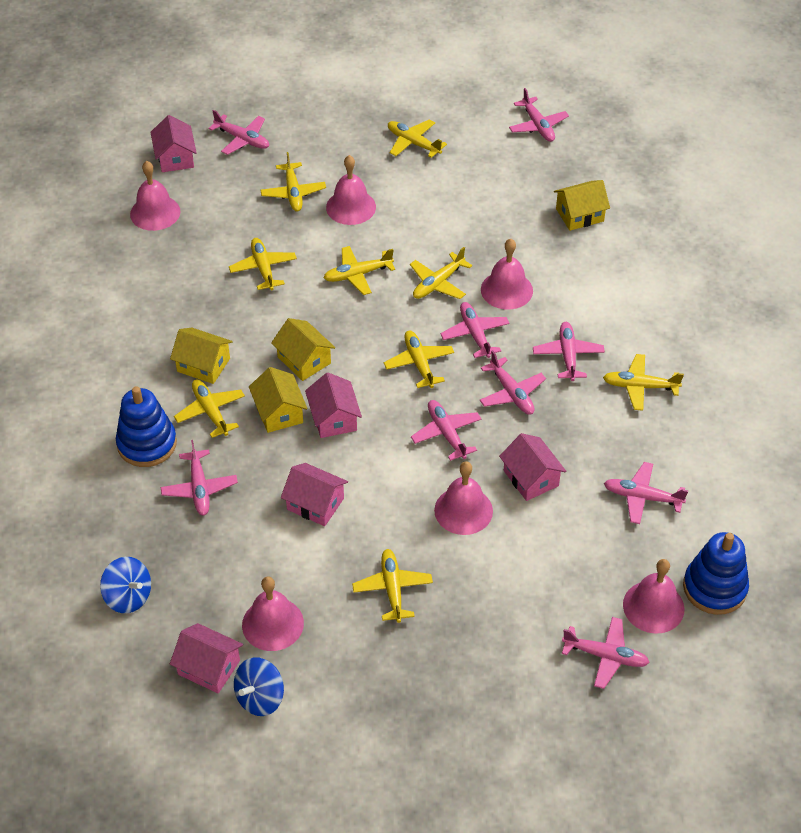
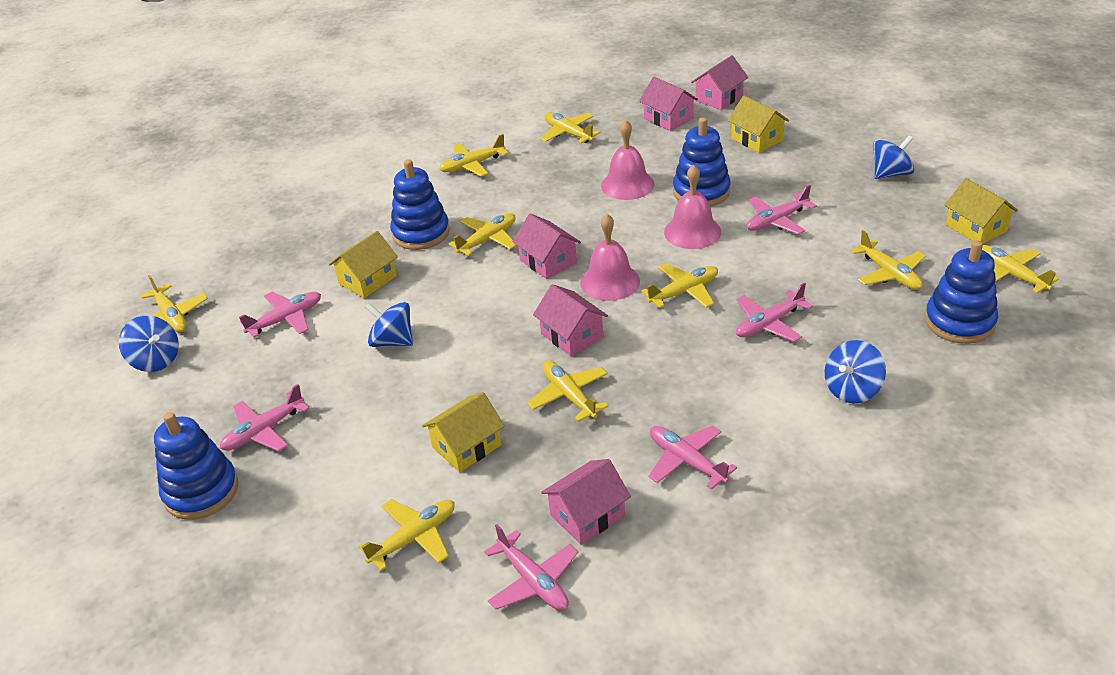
blue spinning top: [100,557,151,613] [234,657,284,716] = 2 -> [119,316,179,372] [365,302,413,347] [825,340,886,403] [873,135,914,179] = 4
blue stacking toy: [116,386,177,467] [683,532,749,615] = 2 -> [154,412,238,520] [390,159,450,250] [673,117,731,207] [925,240,998,344] = 4
pink bell: [130,161,180,231] [242,576,304,651] [326,155,376,225] [434,461,493,535] [481,239,533,310] [623,559,684,634] = 6 -> [580,214,640,301] [601,120,654,200] [664,165,721,249] = 3
pink plane: [161,440,238,515] [209,110,269,155] [411,400,482,461] [440,302,510,358] [479,350,546,415] [509,88,569,142] [533,322,605,381] [562,617,650,689] [604,462,688,524] = 9 -> [220,384,309,452] [239,292,321,338] [484,524,578,611] [648,425,737,490] [736,282,813,342] [747,185,817,234] = 6

